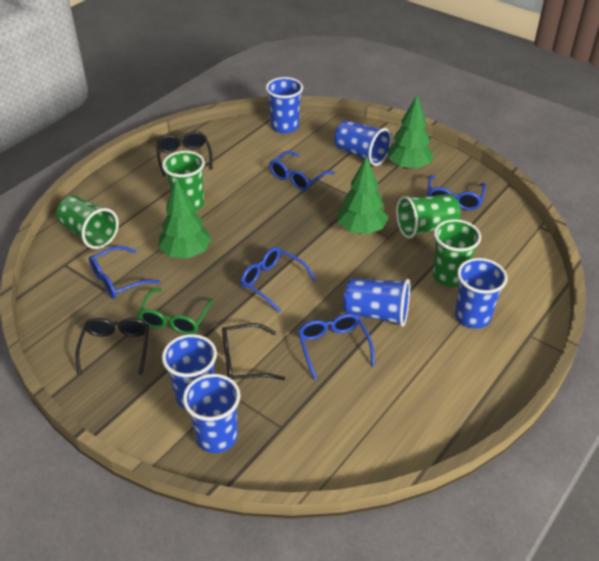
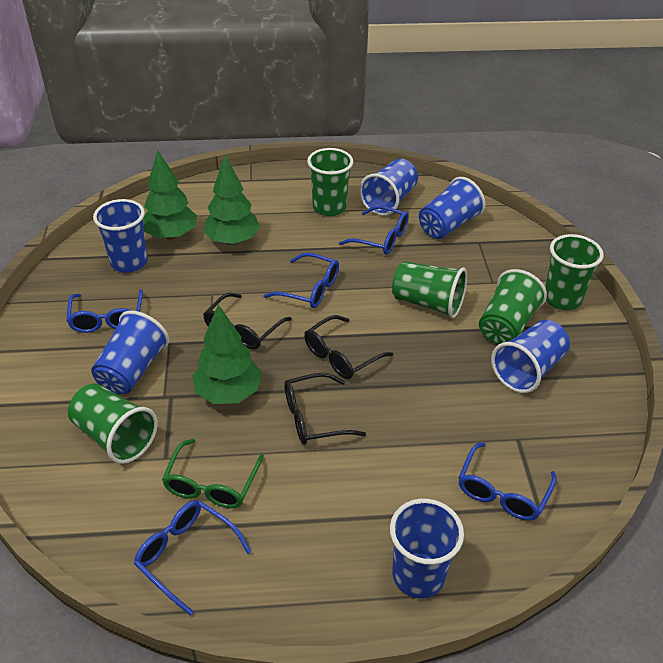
green cup: [56,195,119,249] [162,151,205,212] [396,194,460,239] [433,219,481,287] = 4 -> [68,383,158,464] [307,148,353,216] [392,261,467,318] [479,269,547,344] [545,234,604,310] = 5

